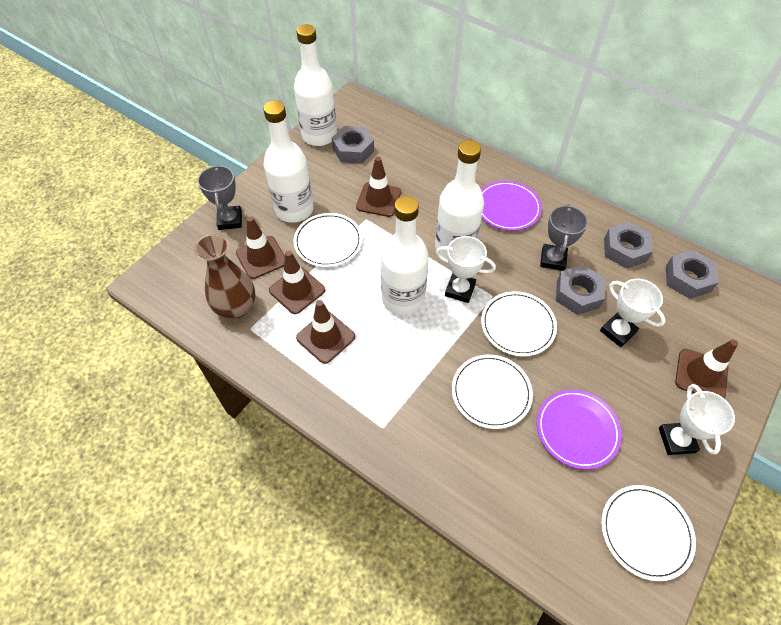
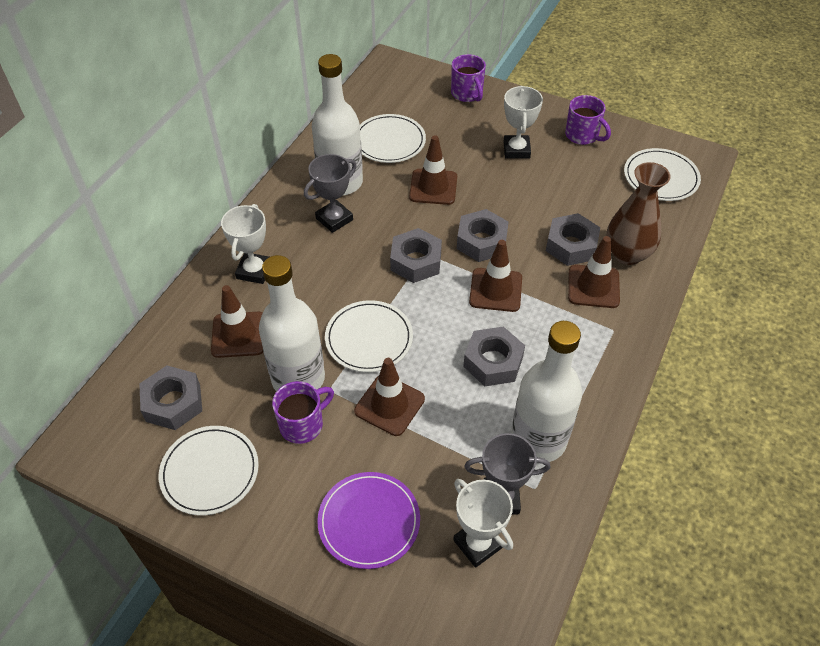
grey nut: [332,126,374,164] [556,265,605,315] [604,222,653,269] [666,250,719,299] = 4 -> [139,366,202,430] [390,228,442,283] [457,209,509,262] [463,326,525,386] [546,213,600,266] = 5
purple mug: none = 0 -> [272,381,334,444] [451,54,486,102] [565,95,611,145] = 3
purple plate: [481,181,542,231] [537,390,622,469] = 2 -> [317,472,420,569] = 1
white bottle: [263,100,314,223] [294,24,337,146] [381,196,429,315] [435,140,484,259] = 4 -> [259,255,325,392] [312,54,363,195] [511,321,582,462] = 3

